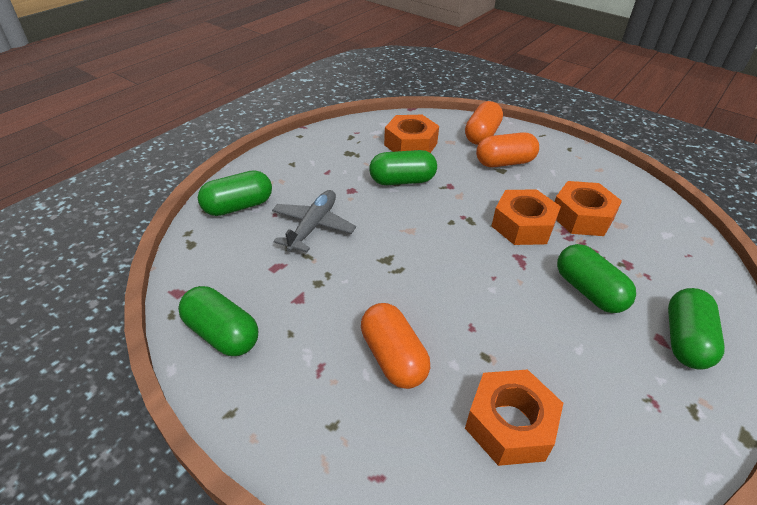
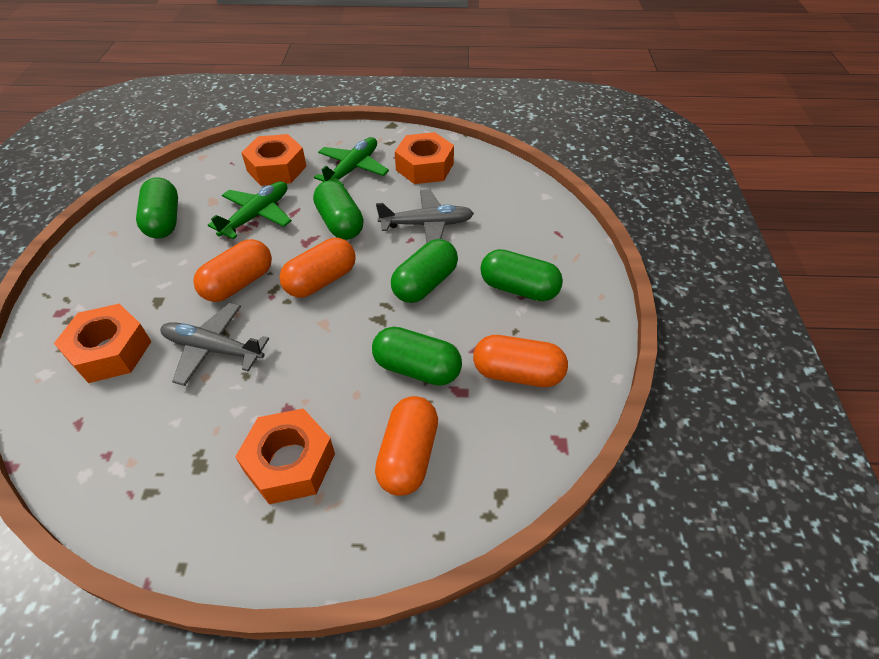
green plane: none = 0 -> [208,181,292,239] [314,137,389,186] = 2
grey plane: [272,190,356,252] = 1 -> [160,303,269,386] [376,190,474,243] = 2
orange capsule: [361,303,430,389] [465,101,503,145] [476,132,539,167] = 3 -> [193,239,272,302] [279,238,356,298] [375,396,438,496] [473,335,568,387] = 4

